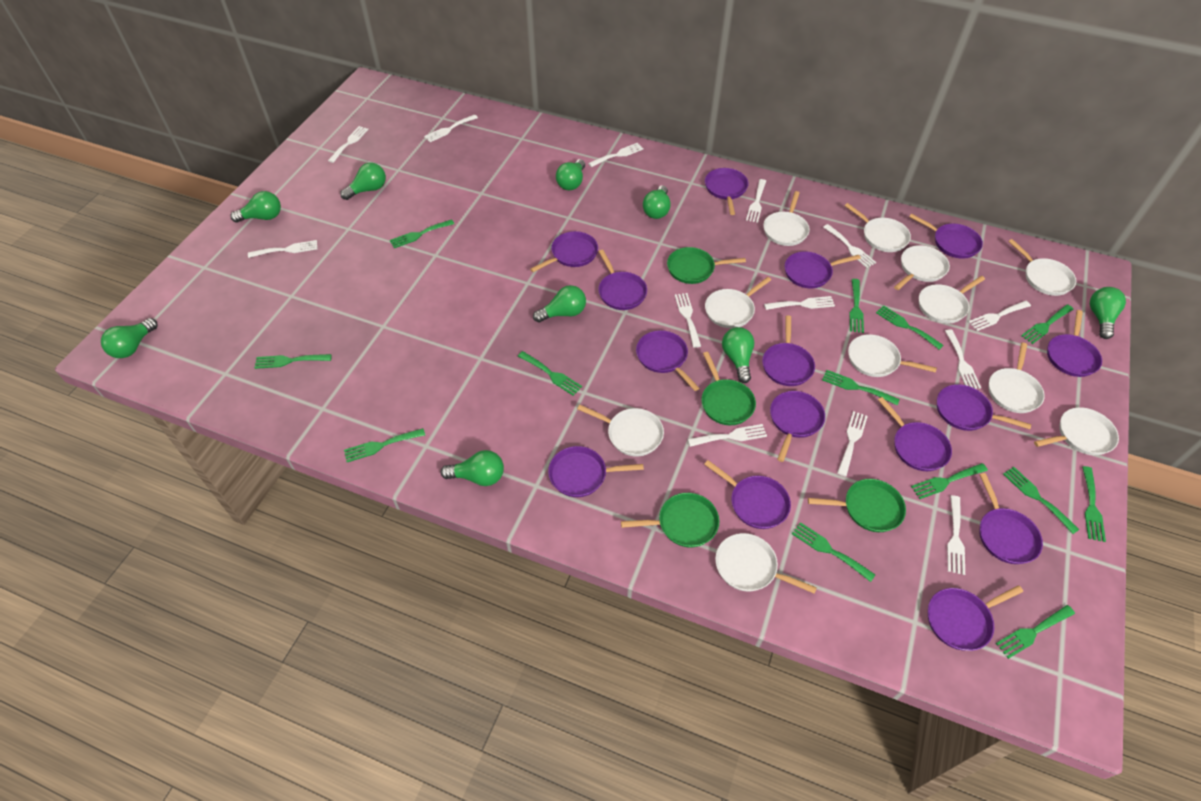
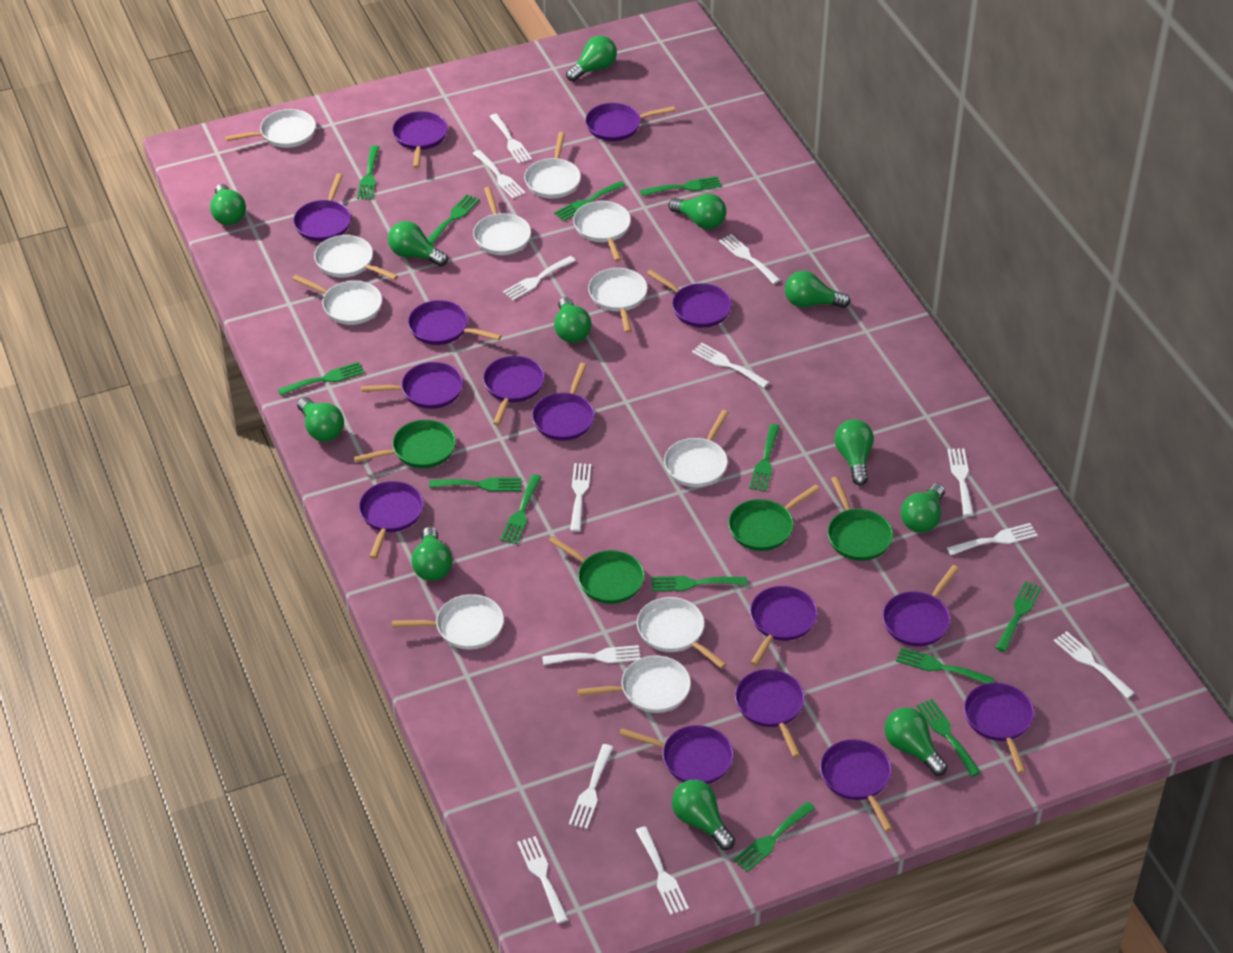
green light bulb: [101,318,158,358] [230,191,281,223] [340,163,386,200] [441,450,504,486] [533,285,586,323] [556,159,585,190] [643,185,671,219] [722,327,754,383] [1090,287,1126,339] = 9 -> [210,184,246,225] [297,397,344,442] [388,221,448,267] [411,527,452,581] [554,297,592,343] [566,36,617,82] [668,194,726,229] [672,780,735,850] [785,271,850,308] [835,419,874,486] [884,707,948,776] [901,483,945,533] = 12

